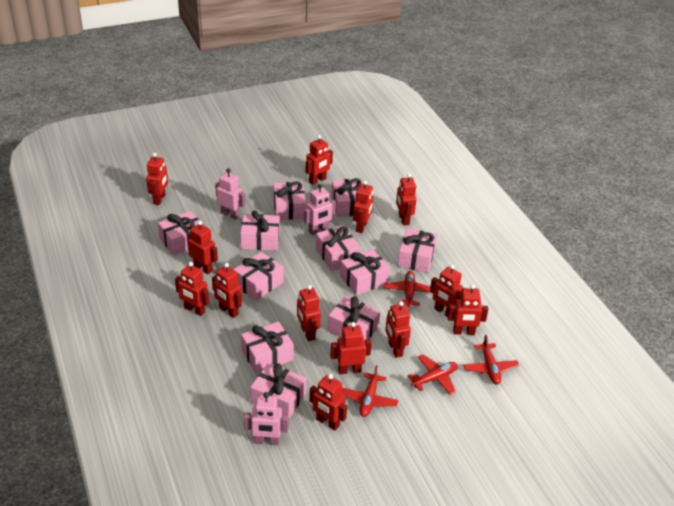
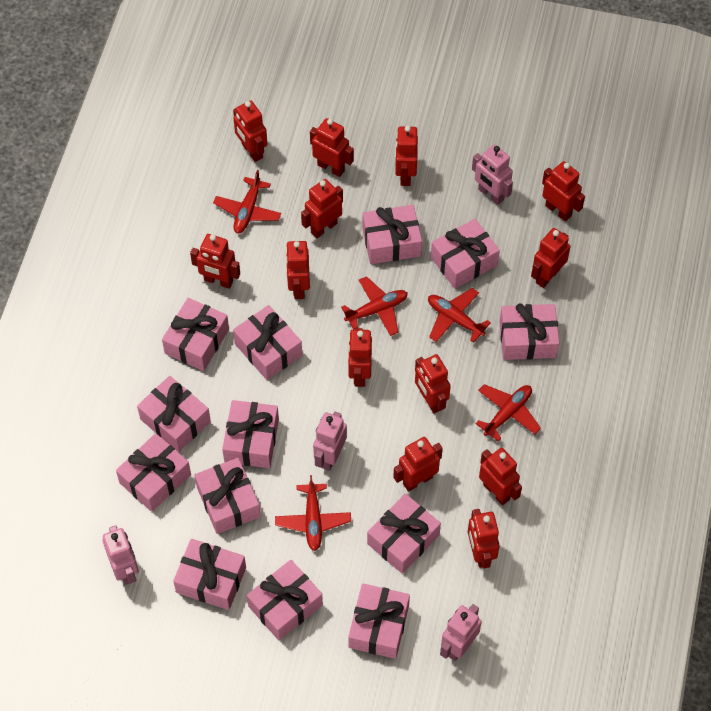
pink gift: [158,211,203,255] [233,252,284,301] [240,211,280,251] [241,321,294,373] [250,363,306,418] [273,181,306,220] [316,226,360,271] [328,296,380,341] [331,178,362,217] [340,249,390,295] [398,228,437,273] = 11 -> [116,433,191,512] [137,376,211,452] [162,298,229,371] [173,539,246,610] [194,458,261,534] [222,400,279,468] [233,305,302,380] [247,560,323,641] [348,584,410,659] [362,205,422,264] [367,493,441,574] [431,219,500,289] [499,303,559,360] = 13
pink robot: [215,168,245,220] [244,392,289,445] [304,184,336,235] = 3 -> [103,525,139,585] [313,412,347,471] [440,604,482,661] [472,145,513,205] = 4
red plane: [342,365,398,417] [384,271,431,307] [407,354,458,395] [463,335,519,385] = 4 -> [213,170,281,234] [275,475,351,551] [341,276,408,336] [428,288,491,343] [475,384,541,441] = 5

